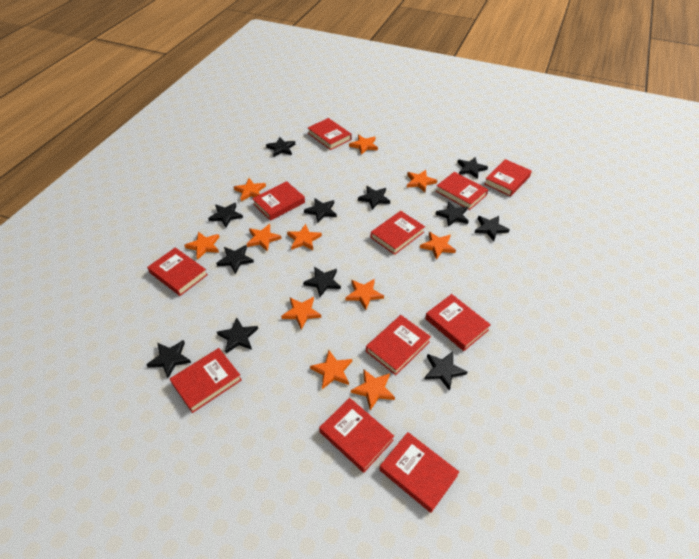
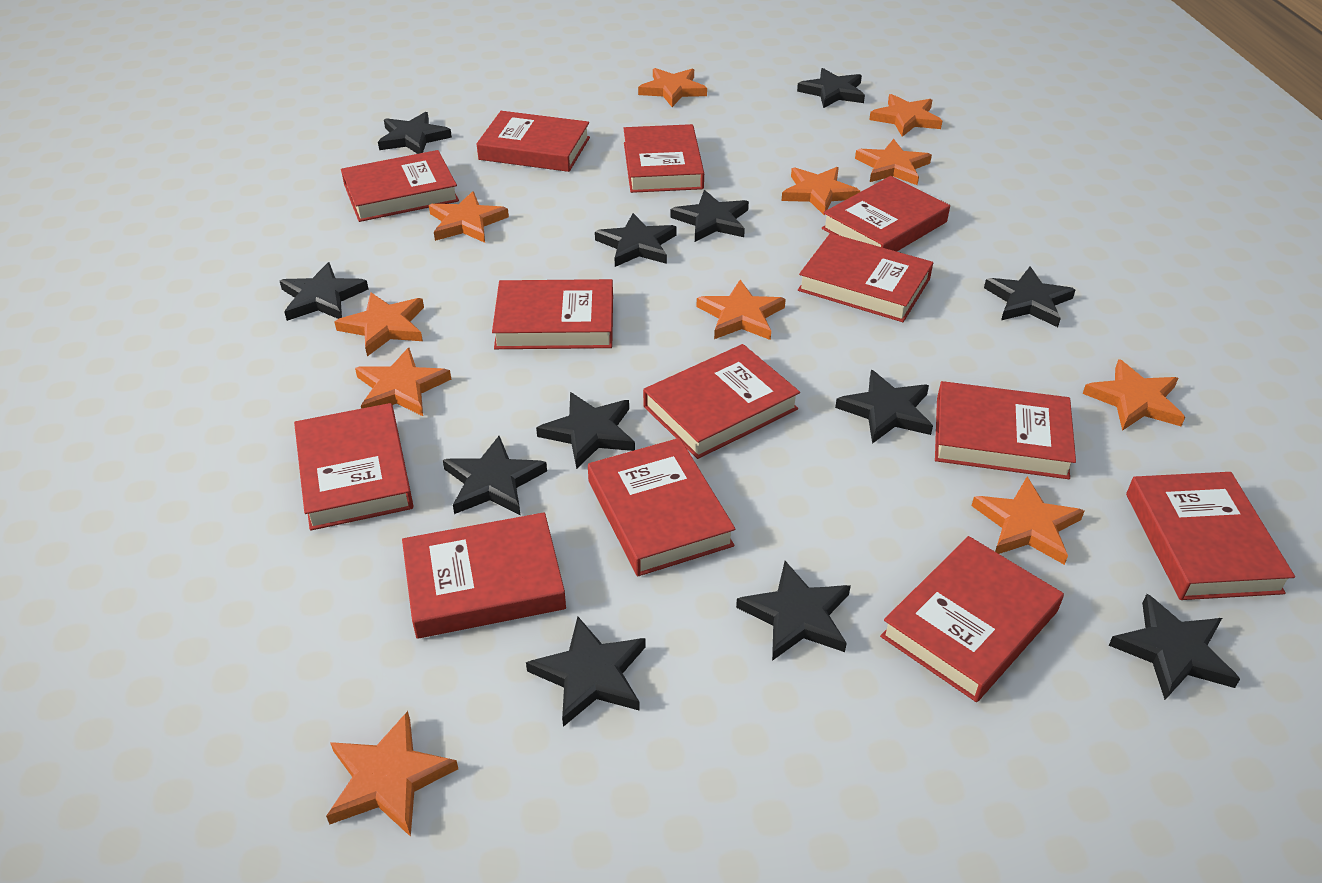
red book: [147,247,208,296] [170,348,242,413] [252,181,305,221] [308,118,352,150] [319,398,394,473] [366,315,431,375] [371,211,425,255] [379,432,459,513] [425,294,491,351] [436,172,488,210] [484,159,532,197] = 11 -> [294,403,414,531] [341,150,459,222] [402,512,566,639] [477,111,590,172] [492,279,613,349] [588,438,736,576] [623,124,704,193] [643,344,800,459] [798,233,933,322] [822,176,950,252] [880,536,1064,702] [935,381,1076,479] [1126,472,1295,600] = 13

